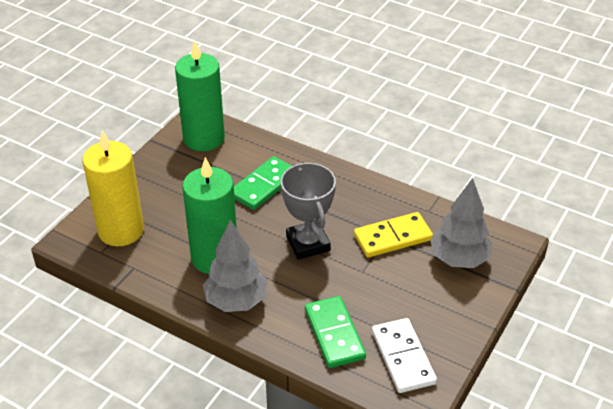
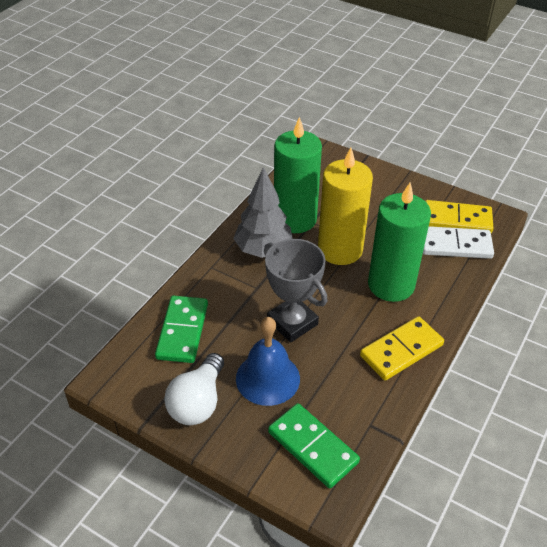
blue bell: none = 0 -> [236,317,300,406] = 1
grey tree: [203,220,268,312] [430,178,493,268] = 2 -> [233,167,293,258] = 1
white light bulb: none = 0 -> [164,353,224,425] = 1
yellow domino: [354,212,433,258] = 1 -> [360,316,444,380] [425,200,493,233] = 2

